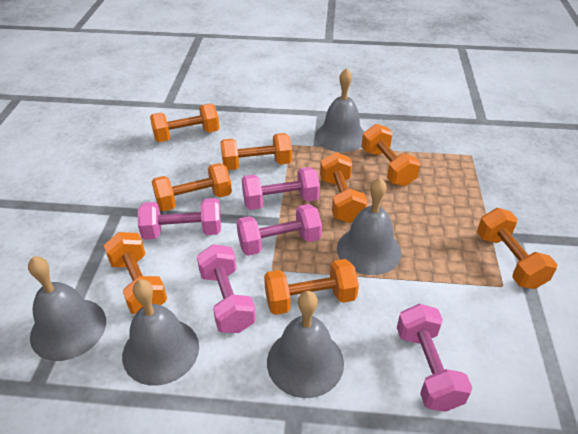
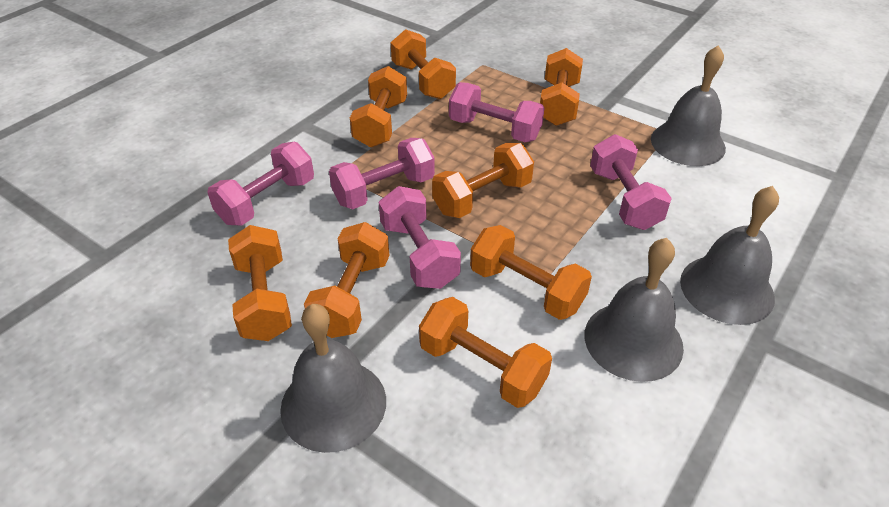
grey bell: [28,256,106,361] [122,279,199,386] [267,291,344,398] [315,68,364,152] [337,178,401,275] = 5 -> [280,304,386,453] [585,238,684,382] [651,45,726,166] [680,186,779,325] = 4

